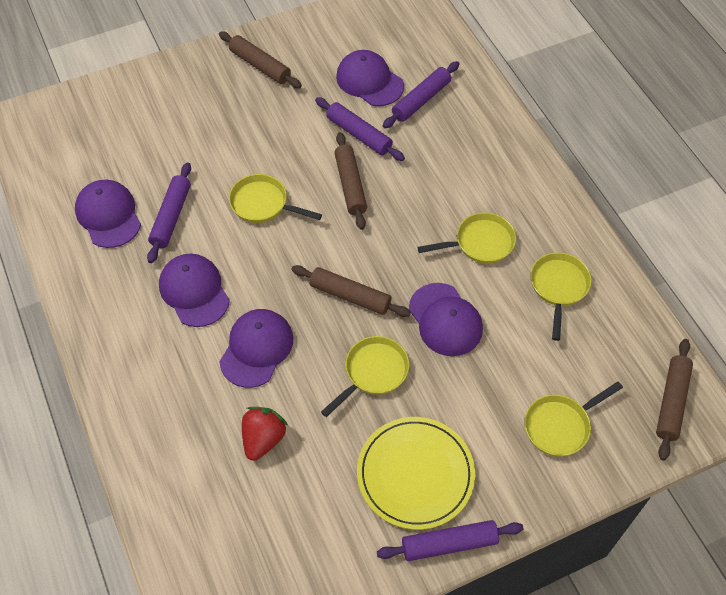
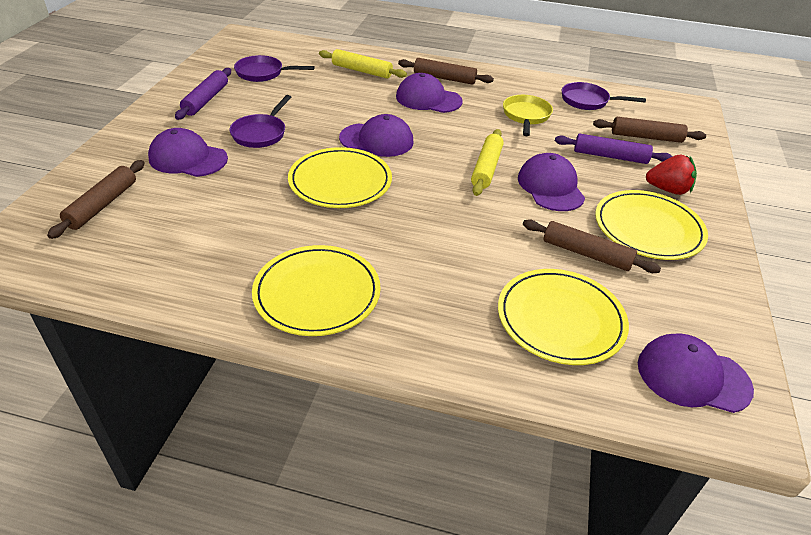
purple pan: none = 0 -> [229,95,291,148] [234,55,315,82] [562,82,646,110] = 3
purple rolling pin: [147,162,191,263] [315,97,405,161] [377,520,524,561] [383,61,460,128] = 4 -> [175,68,231,120] [555,134,673,164] = 2
yellow pan: [229,174,322,223] [321,336,409,417] [417,212,516,264] [524,381,623,457] [531,252,592,341] = 5 -> [503,95,553,136] = 1
yellow plate: [357,417,475,530] = 1 -> [252,245,381,336] [288,147,392,208] [498,269,629,365] [595,190,708,260] = 4
yellow rolling pin: none = 0 -> [319,49,407,78] [471,129,504,196] = 2

